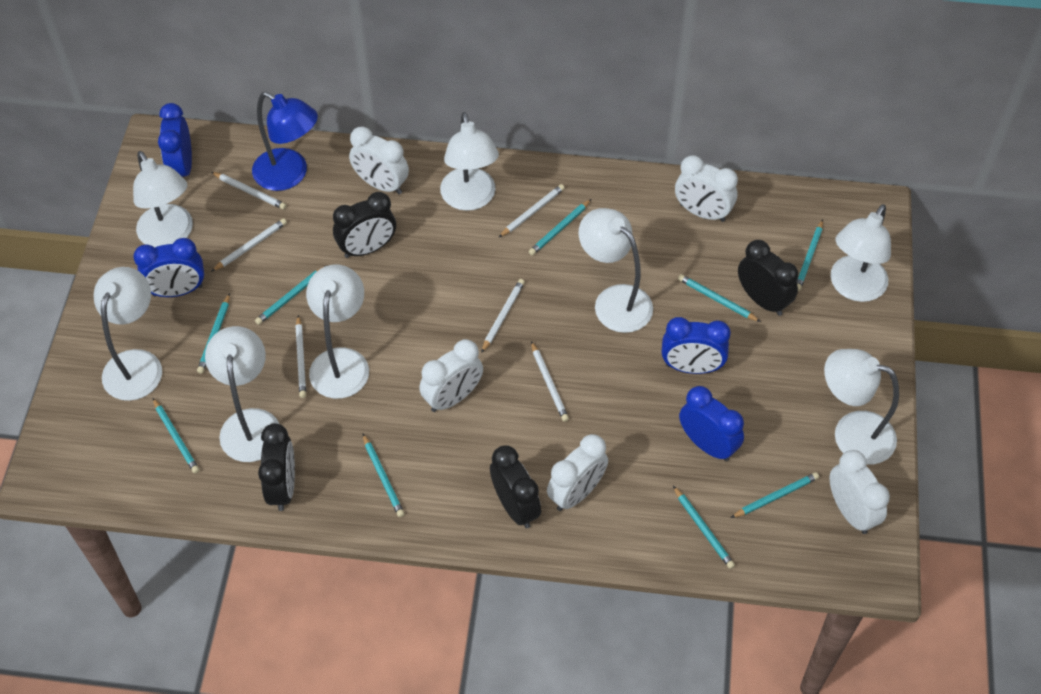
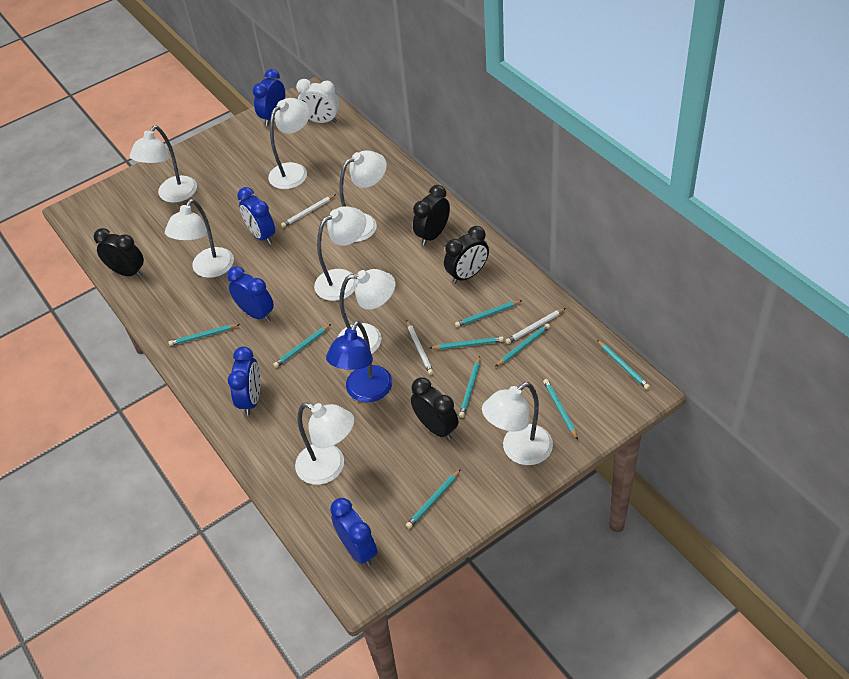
blue clock: [133,238,204,297] [158,103,192,178] [662,317,731,374] [679,386,744,461] = 4 -> [227,266,274,322] [228,346,261,415] [237,187,275,245] [253,69,285,126] [330,498,377,566] = 5
white clock: [349,127,409,194] [419,339,483,412] [547,434,608,511] [675,155,738,222] [830,450,890,534] = 5 -> [296,79,340,123] = 1
white pencil: [211,172,286,210] [211,218,287,272] [295,315,306,398] [481,279,525,353] [498,184,565,238] [531,341,569,422] = 6 -> [281,194,336,228] [407,321,434,375] [505,308,566,344] = 3

